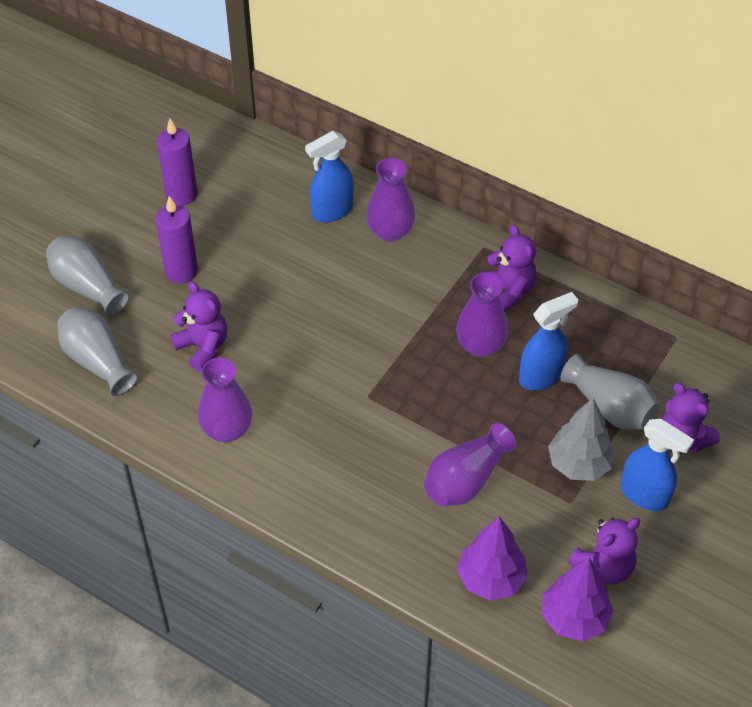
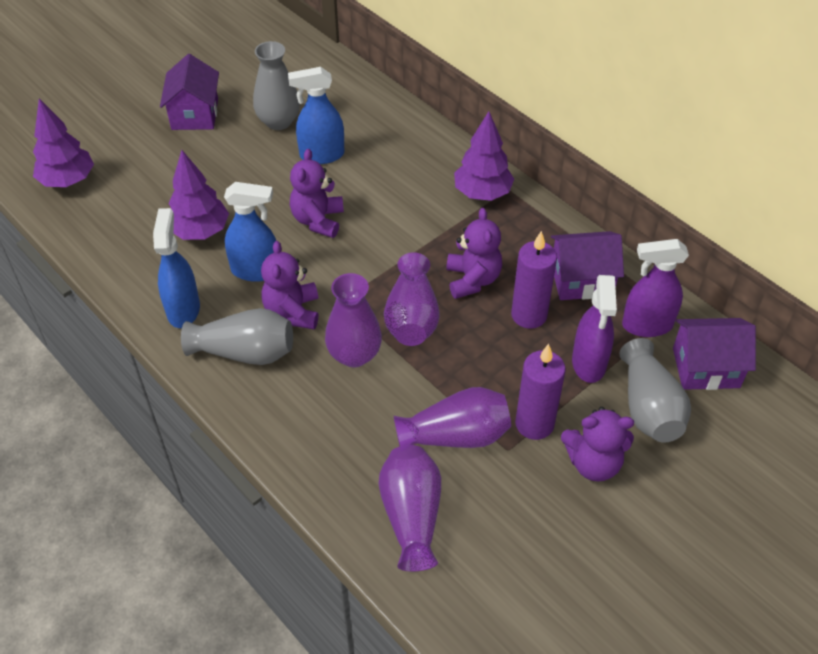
grey tree: [548,398,615,481] = 1 -> none = 0
purple house: none = 0 -> [160,54,219,130] [551,231,624,300] [673,318,756,390] = 3
purple spray bottle: none = 0 -> [572,275,617,383] [622,239,689,337] = 2
purple tree: [457,517,528,600] [542,558,614,641] = 2 -> [33,99,94,187] [168,150,229,240] [454,111,514,201] = 3

